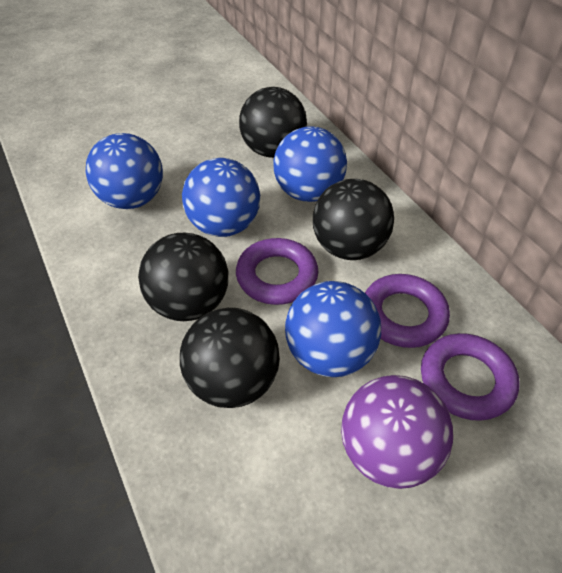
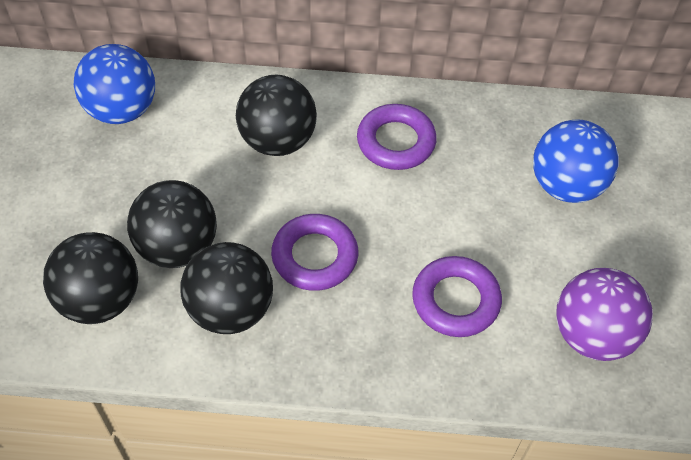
blue ball: [86,133,163,209] [182,158,260,237] [273,126,347,202] [285,281,381,377] = 4 -> [74,44,155,124] [533,119,619,203] = 2

